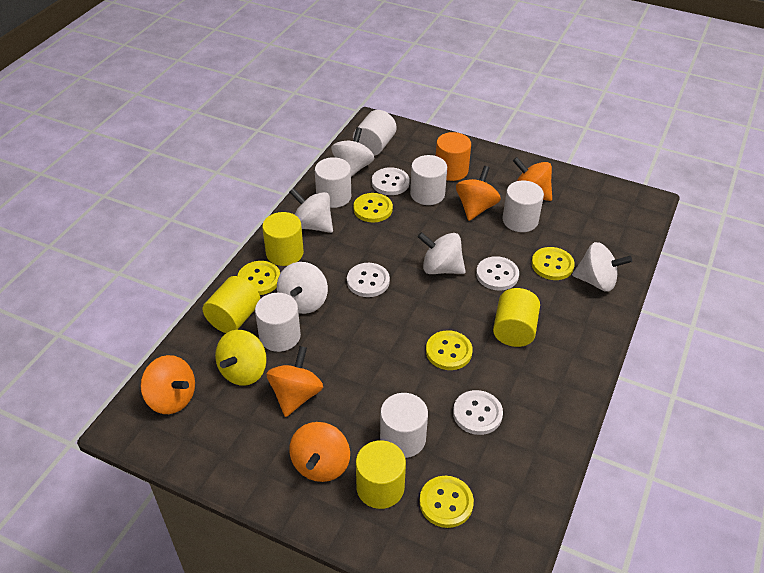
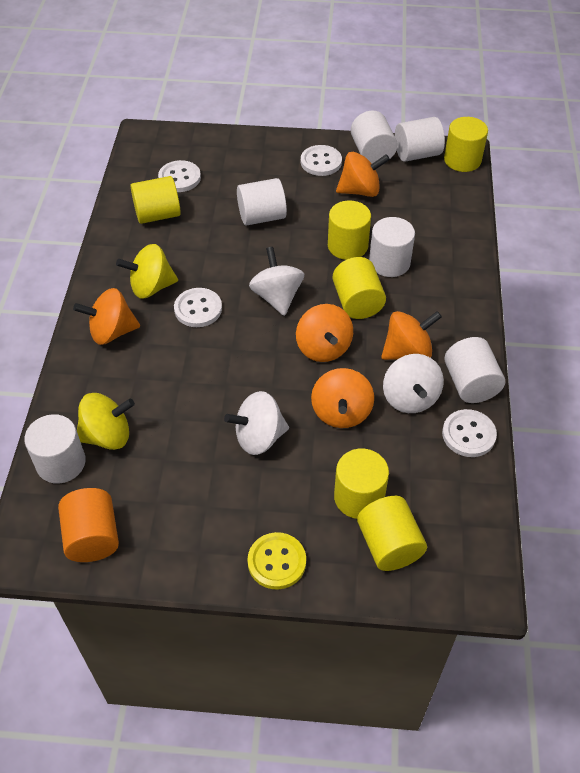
white spinning top: [277,262,328,314] [289,188,333,233] [331,127,375,177] [418,232,466,274] [572,242,632,292] = 5 -> [224,391,289,455] [249,247,304,316] [383,354,444,413] = 3
yellow button: [237,261,280,295] [353,193,393,223] [419,476,474,528] [426,330,473,370] [532,247,575,280] = 5 -> [247,532,306,589] = 1
yellow cylinder: [203,276,260,333] [262,212,304,266] [356,440,406,509] [493,288,540,347] = 4 -> [130,176,181,224] [328,200,371,260] [332,257,386,319] [334,449,389,519] [357,496,427,571] [444,117,488,172] = 6
yellow spinning top: [215,330,267,386] = 1 -> [77,393,135,450] [116,244,178,299] = 2

